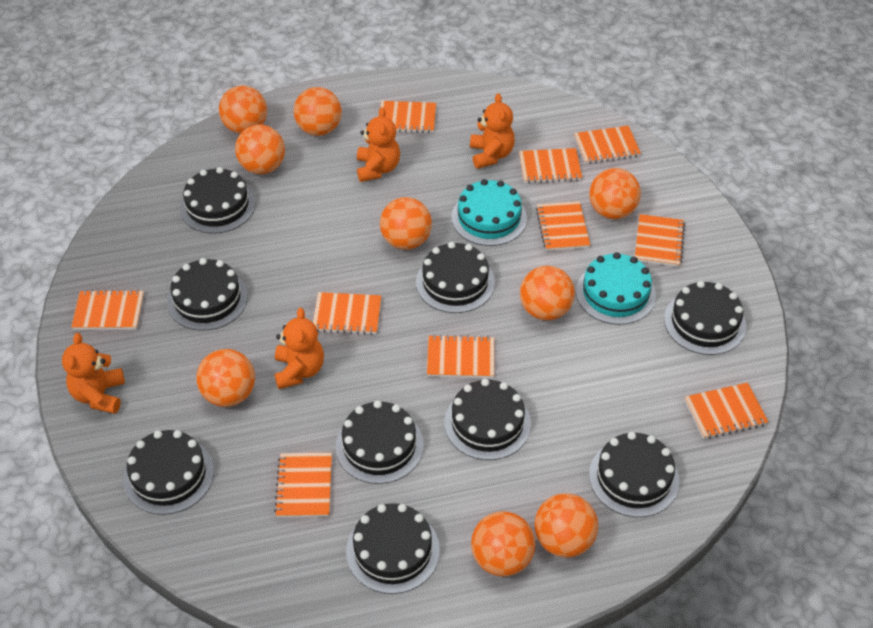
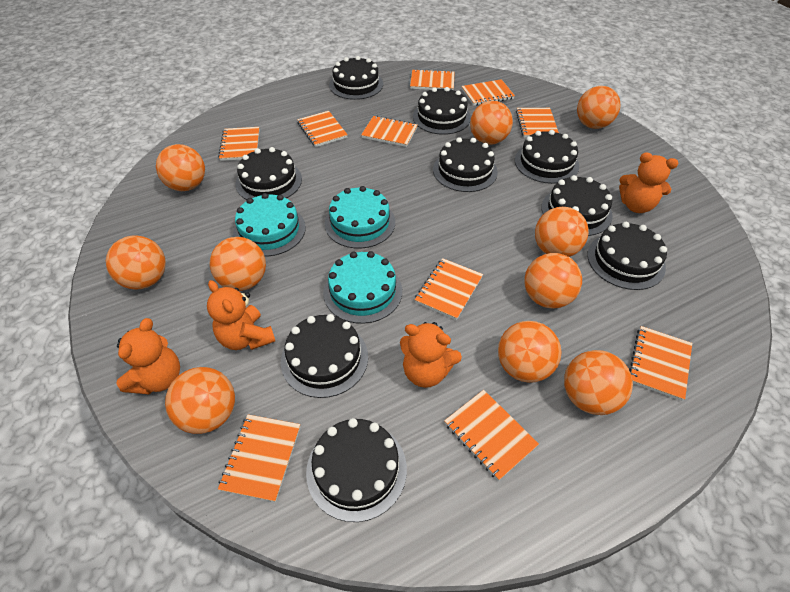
orange ball: [196,349,255,407] [219,85,267,134] [235,124,285,174] [294,87,342,136] [380,197,432,250] [471,511,535,577] [520,266,575,320] [534,493,598,558] [589,168,641,219] = 9 -> [106,236,166,290] [156,144,205,191] [165,367,235,434] [209,237,266,291] [470,101,513,145] [498,321,561,383] [524,253,582,309] [535,207,589,257] [564,350,633,415] [577,86,621,129] = 10
turquoise cake: [451,179,527,246] [576,252,656,325] = 2 -> [233,193,306,257] [323,251,402,324] [325,186,395,248] = 3

